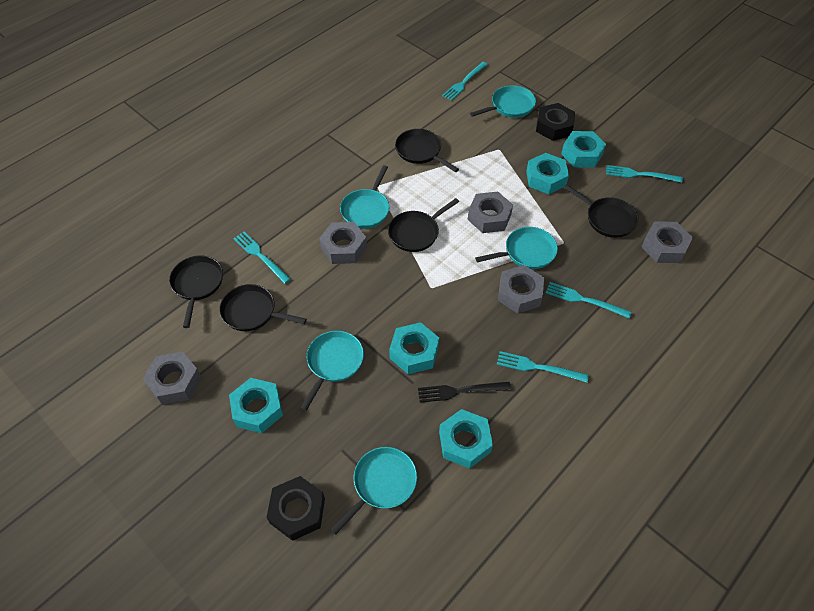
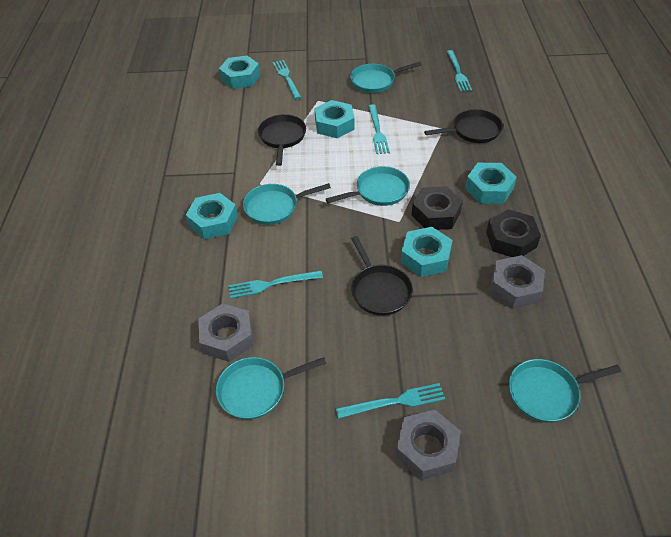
black fork: [418,382,511,403] = 1 -> none = 0
black pan: [169,255,223,328] [219,284,307,331] [388,198,459,252] [395,129,459,172] [563,184,638,238] = 5 -> [258,114,306,166] [351,236,413,316] [424,109,503,143] = 3
grey nut: [143,352,201,405] [319,222,367,264] [468,192,513,233] [498,265,544,313] [642,221,693,263] = 5 -> [198,303,254,362] [396,409,461,480] [490,255,545,309] = 3

